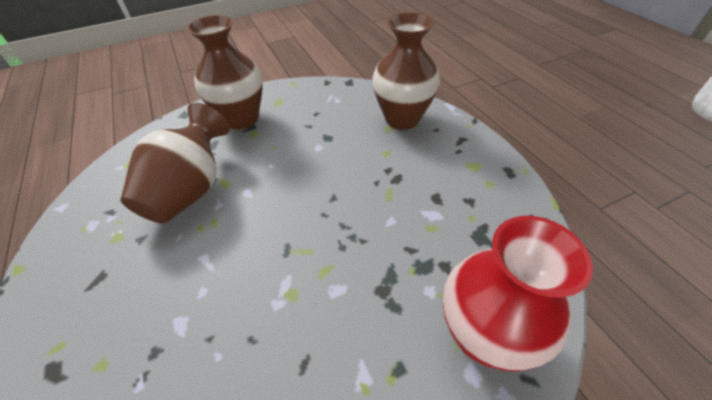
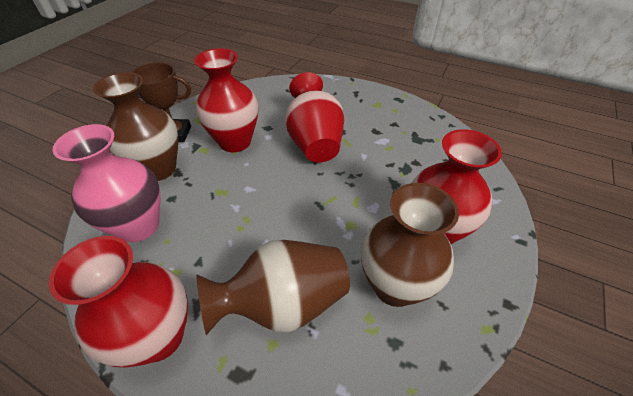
brown trophy: none = 0 -> [132,62,191,142] = 1
pink vase: none = 0 -> [53,124,160,242] = 1
red vase: [443,216,593,371] = 1 -> [49,236,188,368] [194,48,258,152] [285,72,344,163] [412,129,502,244] = 4

